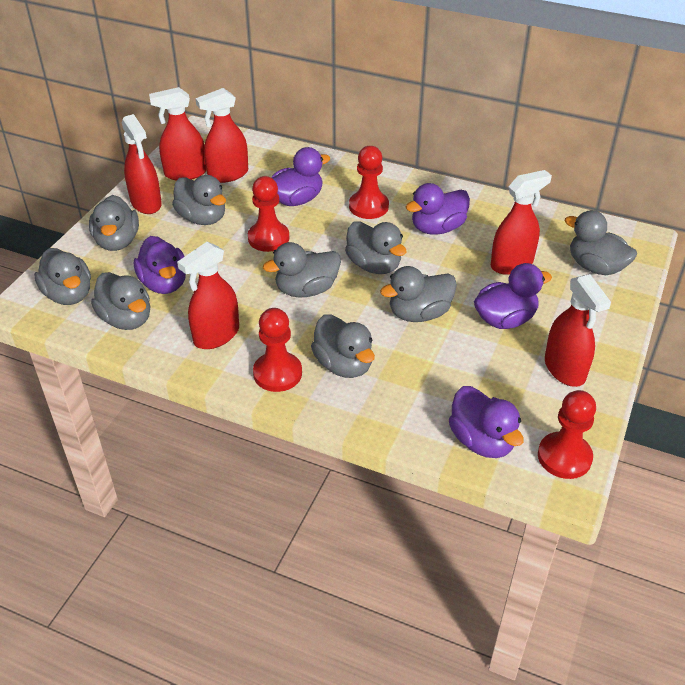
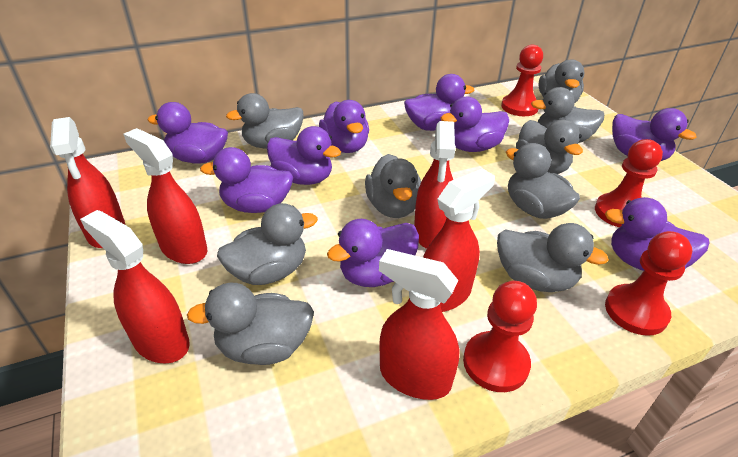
purple duck: [134,236,186,294] [272,147,330,206] [406,183,470,235] [449,386,524,458] [474,263,552,329] = 5 -> [147,102,228,164] [200,147,293,213] [267,126,341,185] [319,100,369,153] [327,219,419,287] [404,74,474,131] [440,97,509,152] [605,197,709,271] [612,108,697,161] = 9

